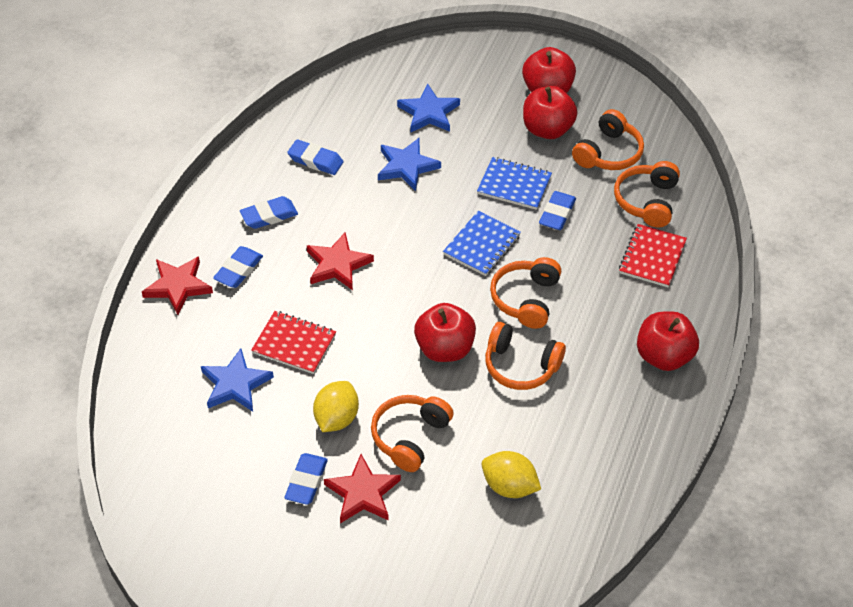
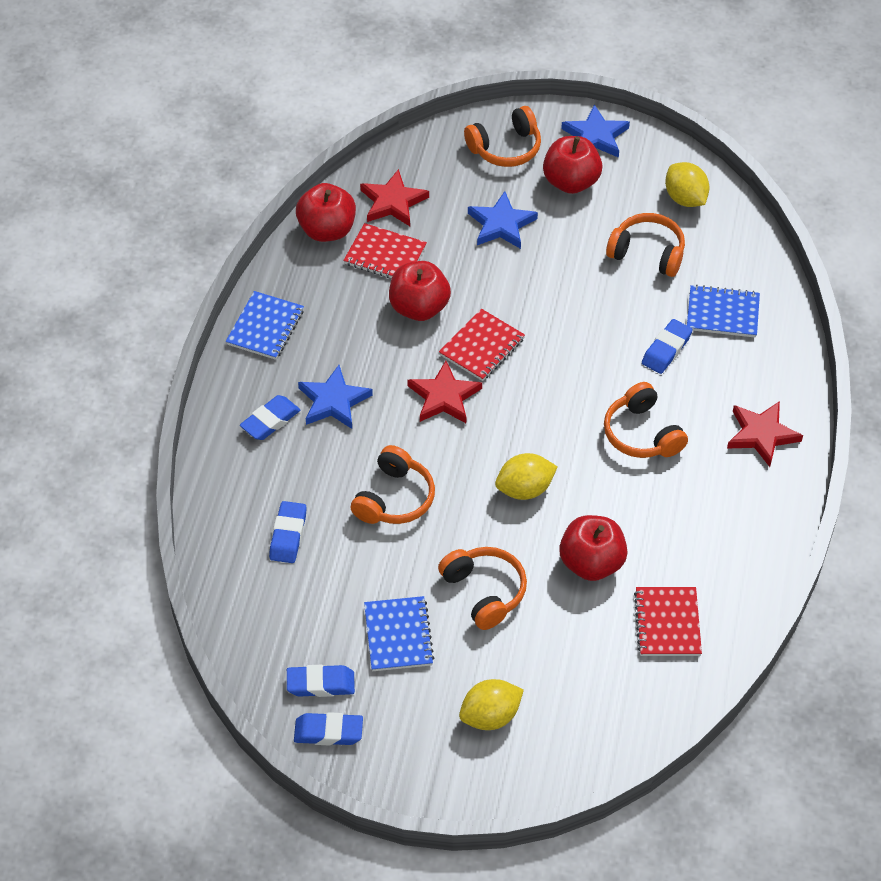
blue notebook: [443,211,521,276] [477,157,552,210] = 2 -> [225,291,304,360] [364,596,434,671] [687,285,760,338] = 3
red notebook: [251,311,336,374] [619,224,687,287] = 2 -> [343,223,427,278] [439,309,525,381] [634,587,702,656] = 3
yellow lemon: [313,381,359,432] [482,451,541,498] = 2 -> [459,679,524,730] [495,453,557,500] [665,162,710,207] = 3

